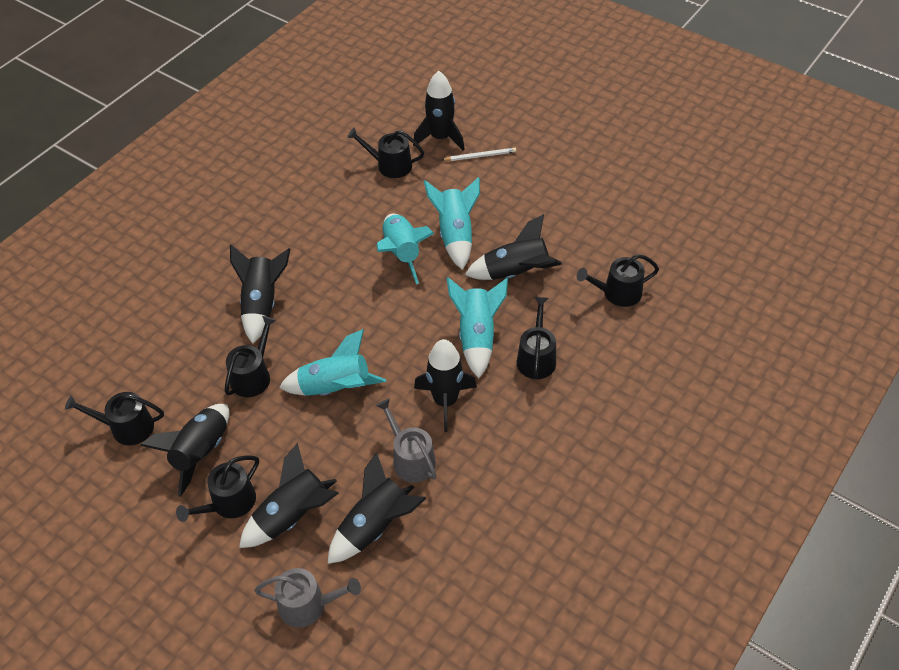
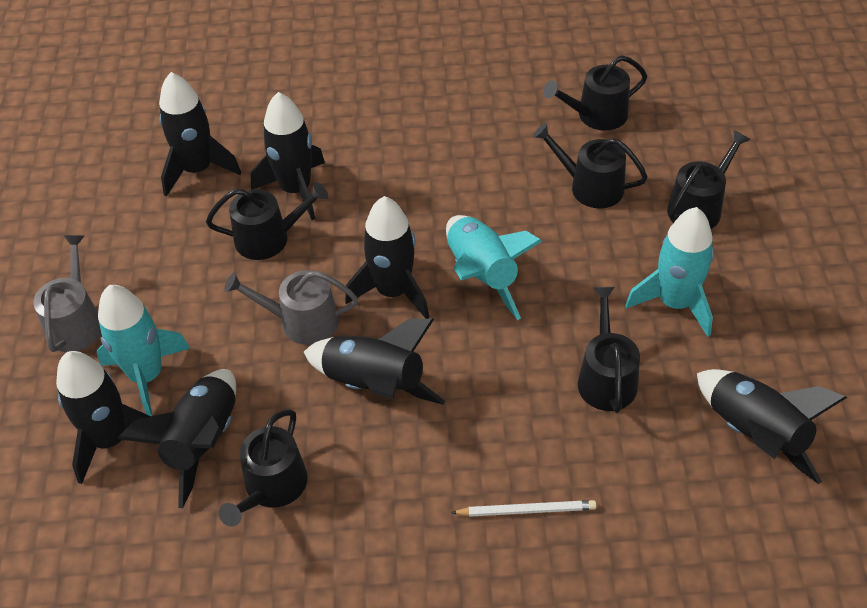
turquoise rocket: [279,329,386,396] [377,214,435,284] [424,177,480,270] [447,277,508,378] = 4 -> [96,285,190,416] [446,215,542,320] [625,207,714,337] = 3

